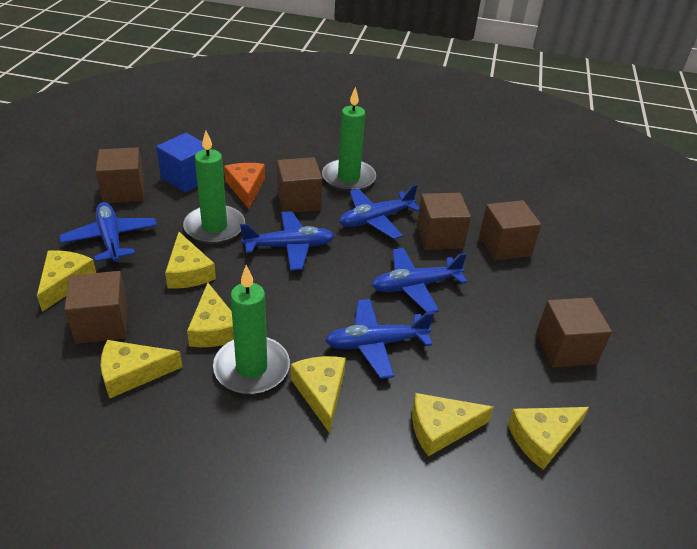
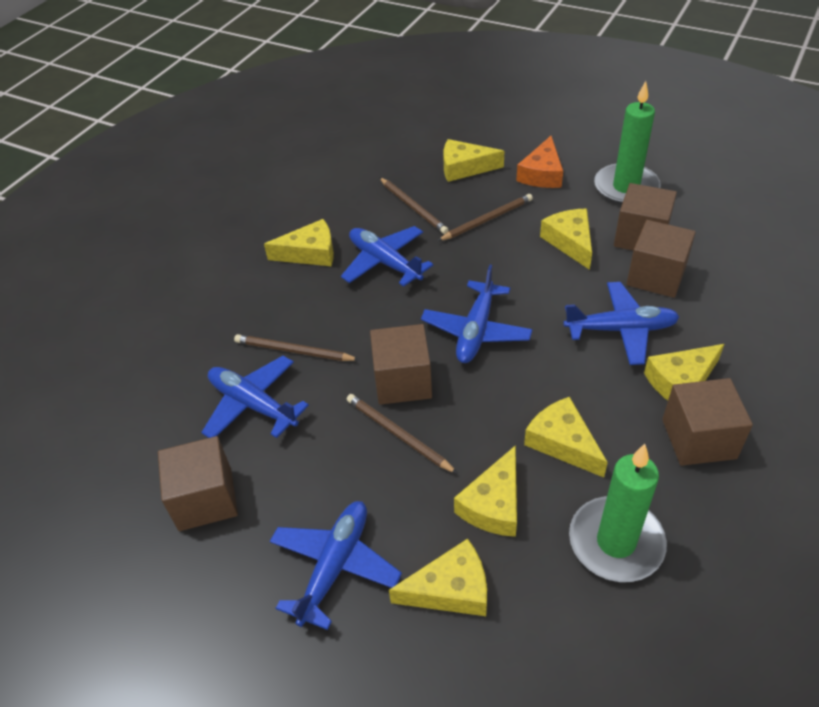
blue cube: [156,133,211,193] = 1 -> none = 0
brown cube: [64,271,128,344] [96,147,144,203] [277,157,322,213] [417,193,471,250] [479,200,541,261] [536,297,612,368] = 6 -> [158,436,238,531] [370,324,432,405] [614,183,677,250] [627,220,696,298] [662,378,753,466] = 5
brown pencil: none = 0 -> [234,334,360,361] [346,394,458,474] [379,177,449,234] [438,194,533,241] = 4
green candle: [183,130,245,244] [213,265,290,394] [322,87,376,192] = 3 -> [569,444,667,582] [594,81,661,204] = 2

